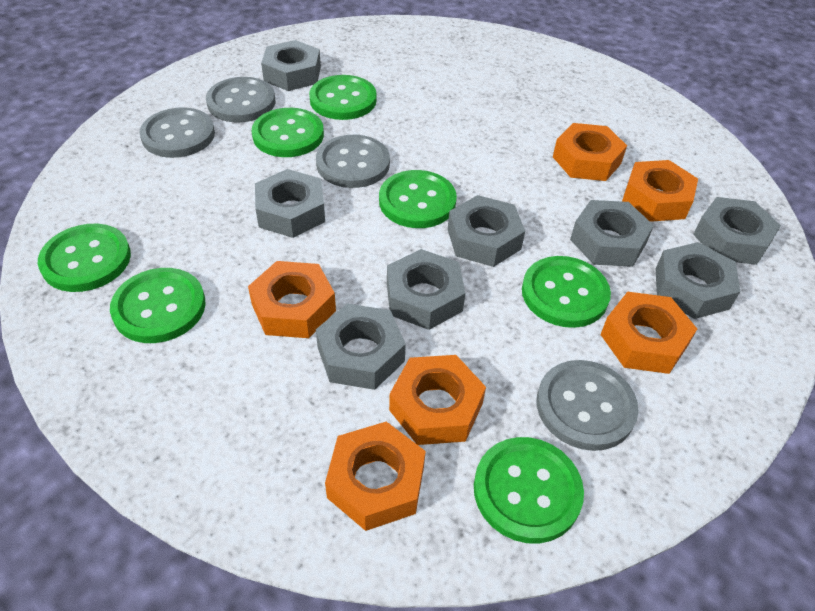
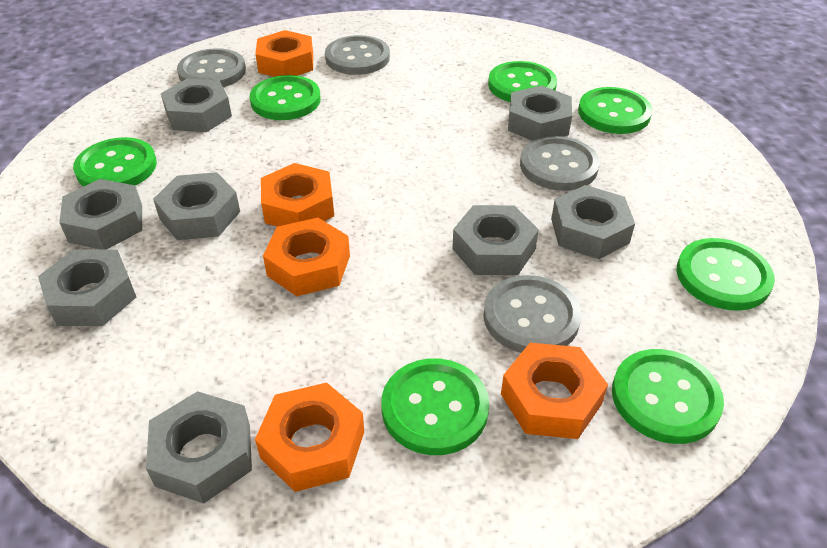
orange nut: [248,261,336,338] [325,421,426,531] [389,355,486,445] [553,123,627,181] [600,292,697,374] [622,160,698,222] = 6 -> [255,30,313,77] [255,383,364,492] [261,163,334,227] [263,218,350,296] [501,343,608,439] = 5

